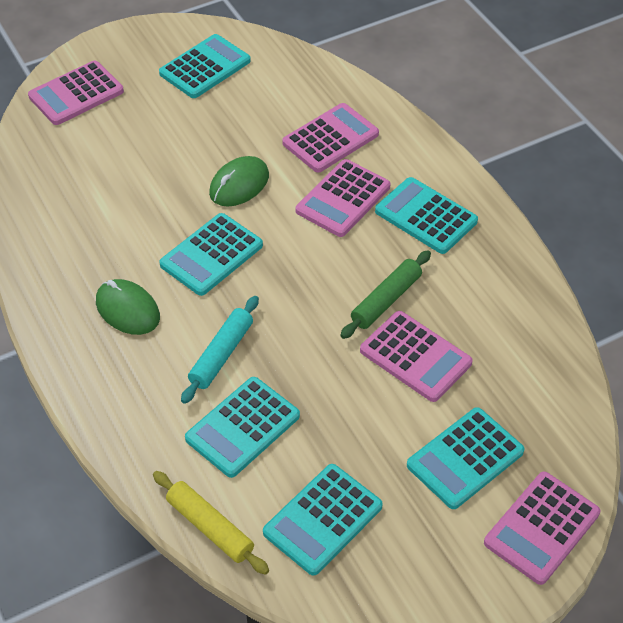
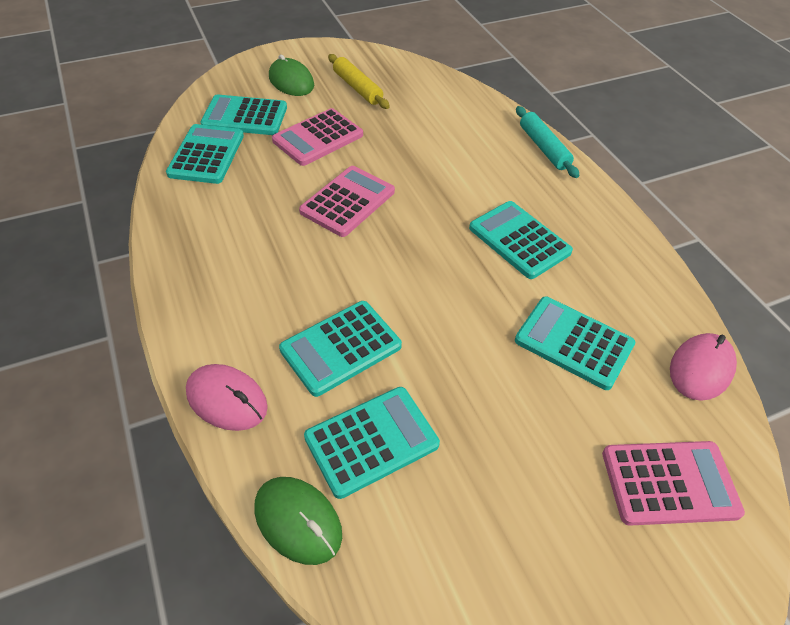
green rolling pin: [340,250,431,339] = 1 -> none = 0
pink calculator: [28,61,124,125] [282,103,379,172] [296,159,390,237] [360,311,473,402] [484,472,600,585] = 5 -> [272,108,363,166] [299,166,395,237] [602,441,745,526] = 3
pink mouse: none = 0 -> [186,364,268,431] [670,333,737,401] = 2

